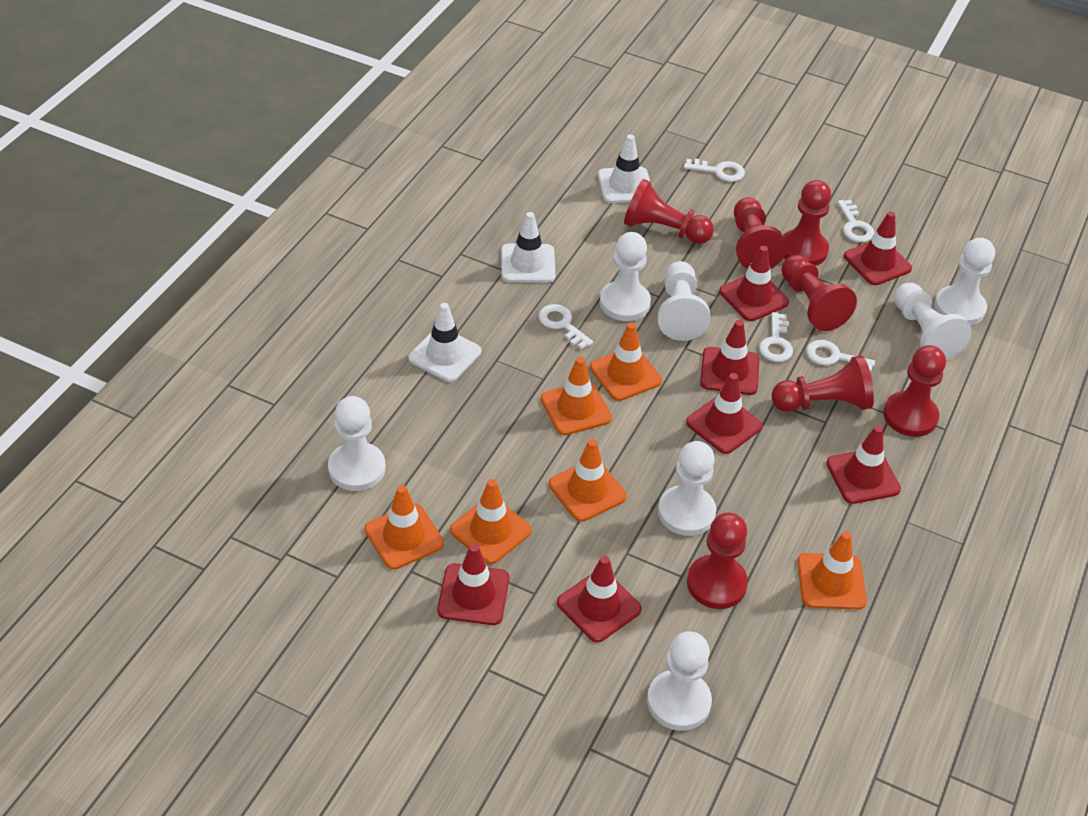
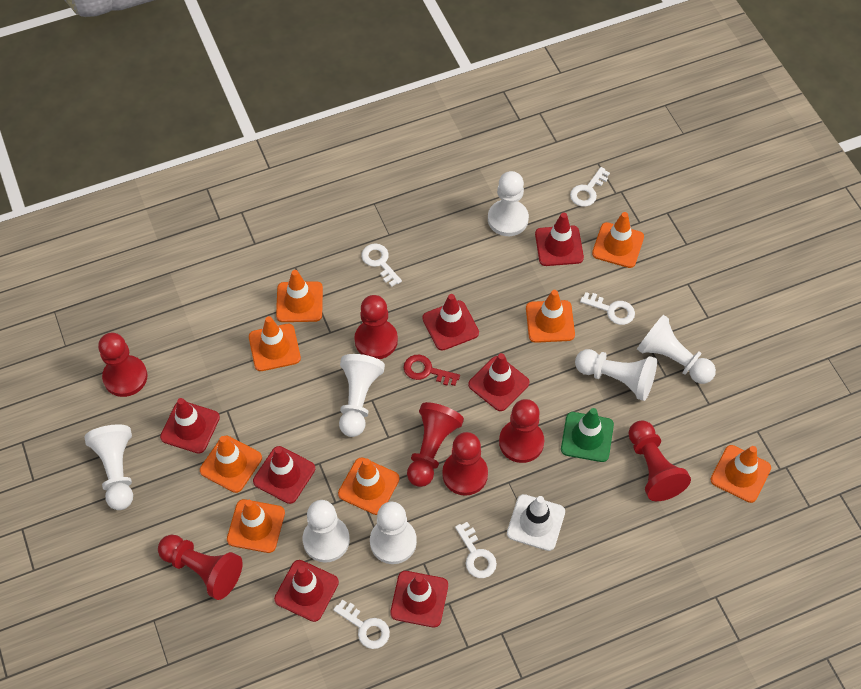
green traffic cone: none = 0 -> [561,408,614,462] = 1
orange traffic cone: [364,485,444,570] [450,479,532,564] [541,357,612,435] [549,439,627,522] [590,322,662,401] [797,531,867,610] = 6 -> [200,436,262,493] [227,499,285,553] [249,316,301,371] [276,270,323,322] [338,457,400,515] [526,290,575,343] [592,212,644,268] [710,445,771,503] = 8
red key: none = 0 -> [404,355,460,386] = 1
white traffic cone: [408,303,481,382] [501,212,555,283] [598,134,650,203] = 3 -> [507,494,565,551] = 1

